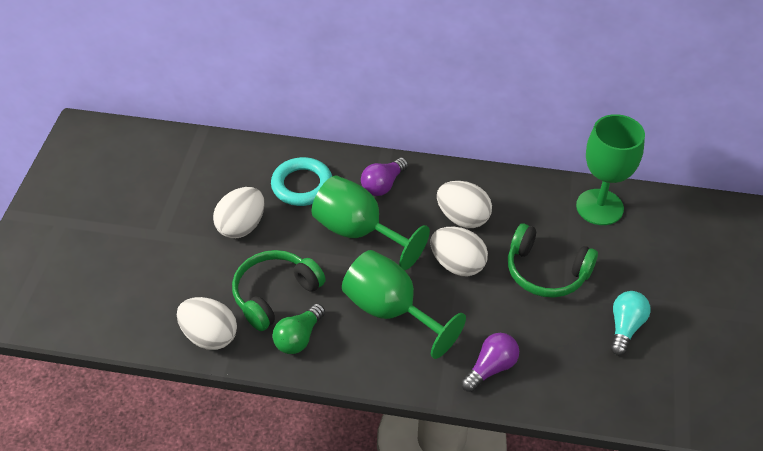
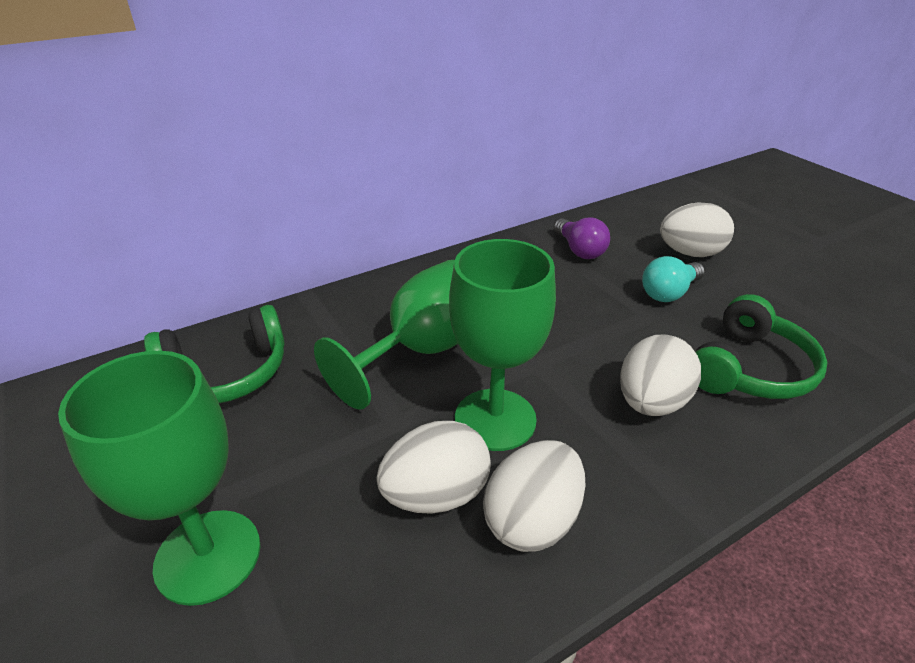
green light bulb: [273,303,325,354] = 1 -> none = 0
purple light bulb: [361,158,408,196] [461,333,519,392] = 2 -> [554,217,610,259] = 1
turquoise ring: [271,157,332,206] = 1 -> none = 0

